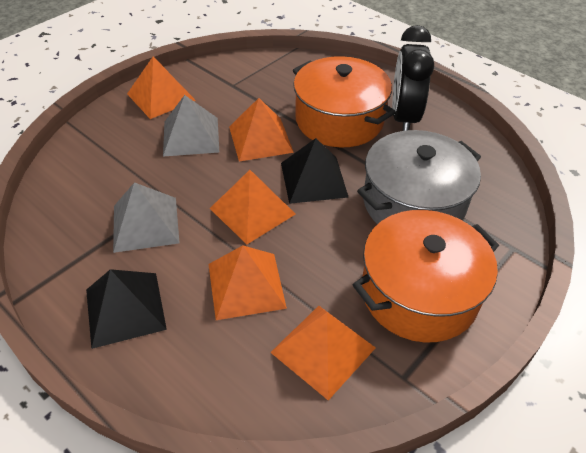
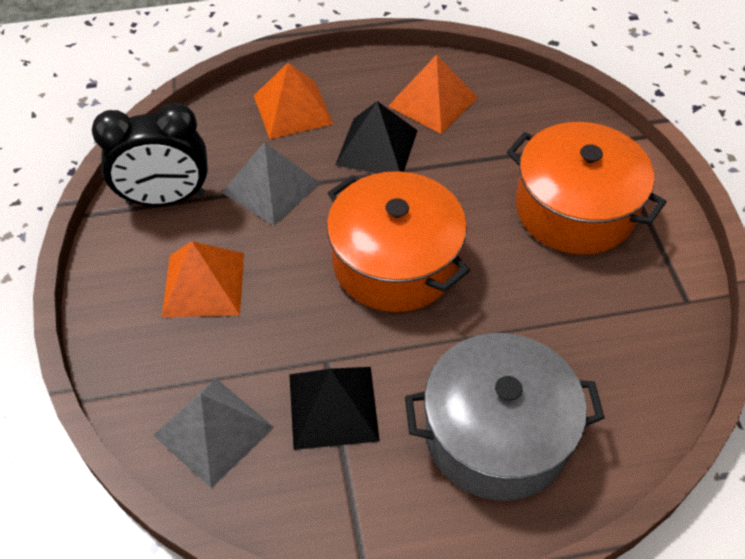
orange pyramid: [127,56,196,119] [208,245,287,320] [210,170,295,244] [229,98,294,162] [270,306,376,400] = 5 -> [162,241,244,317] [254,63,333,139] [388,55,478,134] = 3

